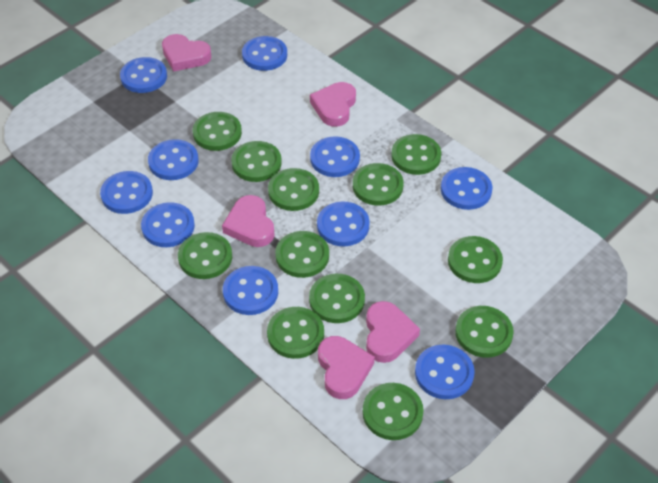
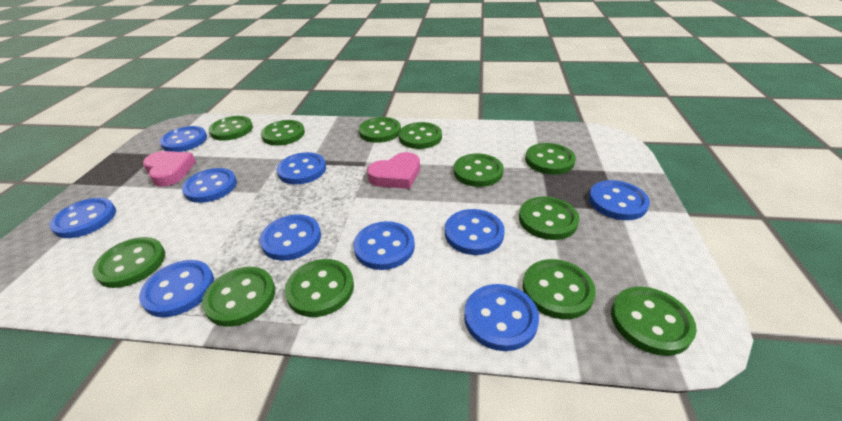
pink heart: [162,34,212,72] [222,195,275,247] [310,82,356,127] [318,336,375,399] [366,301,420,363] = 5 -> [143,151,196,187] [367,152,420,189] = 2

